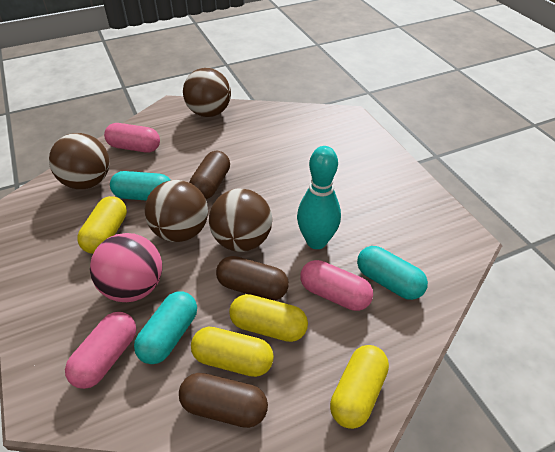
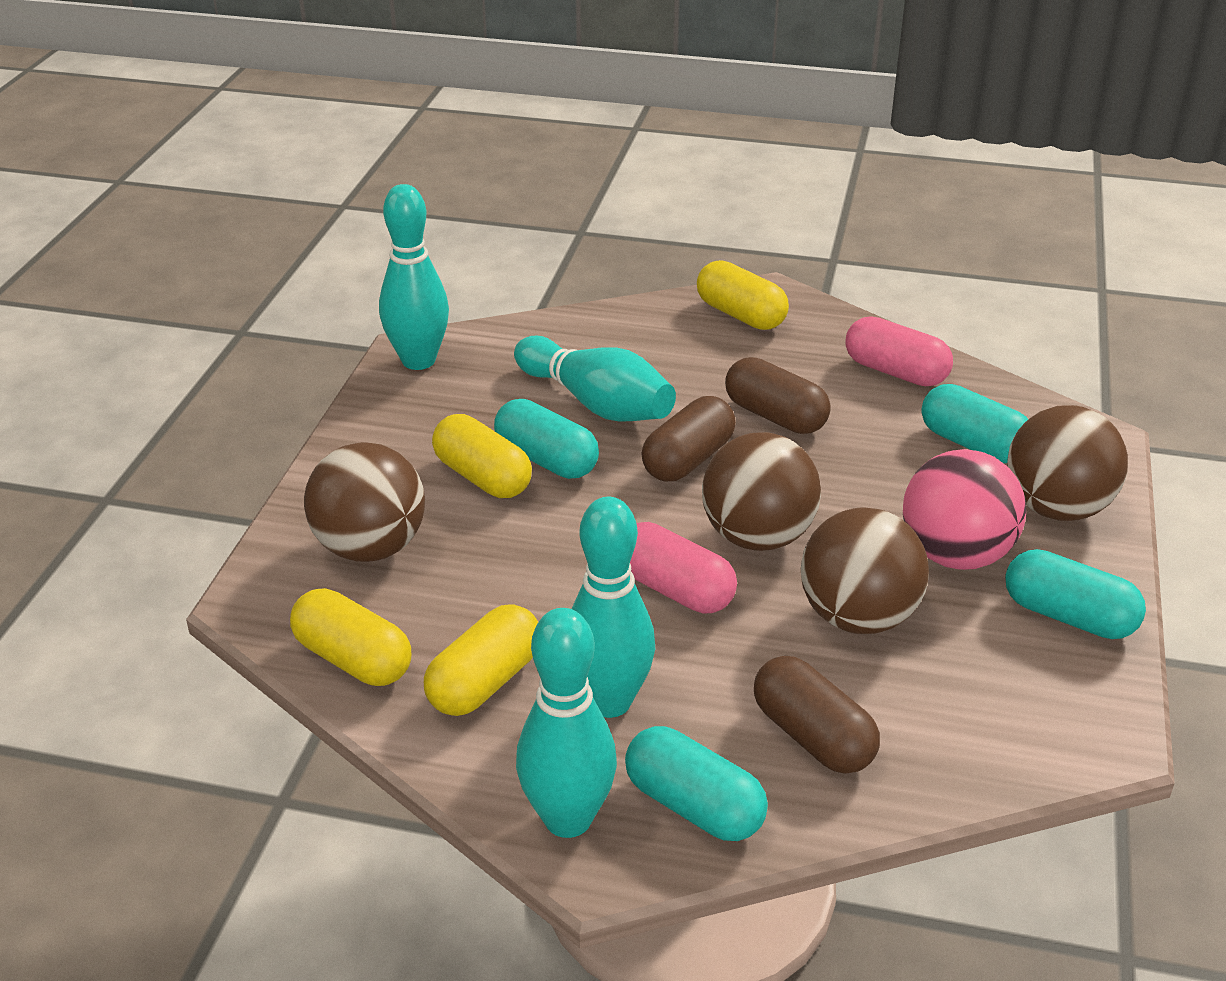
pink capsule: [65,312,136,389] [104,123,160,153] [300,260,373,311] = 3 -> [630,522,737,614] [845,316,953,386] = 2
turquoise bowling pin: [297,146,341,249] = 1 -> [379,184,449,370] [514,336,676,421] [516,608,617,838] [571,497,655,718] = 4
turquoise capsule: [110,171,170,200] [134,291,197,364] [357,246,428,300] = 3 -> [494,399,599,479] [625,726,768,841] [921,384,1028,463] [1005,549,1146,639] = 4

